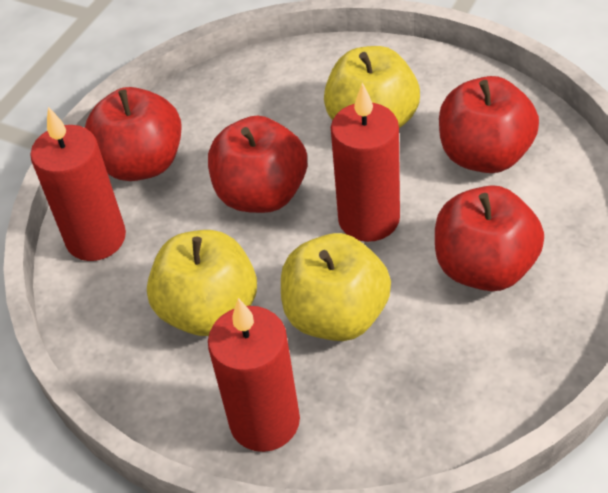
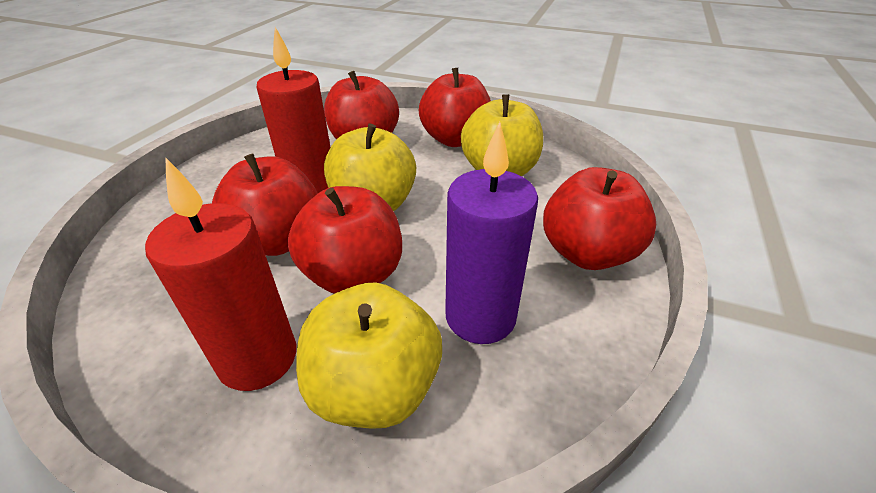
purple candle: none = 0 -> [445,122,538,344] = 1
red apple: [85,87,182,181] [208,116,307,213] [435,185,544,291] [439,76,539,173] = 4 -> [212,153,318,256] [287,186,402,294] [324,71,399,139] [419,68,491,147] [543,167,656,270] = 5
red candle: [30,107,126,261] [208,298,300,452] [331,83,400,242] = 3 -> [145,157,296,391] [257,27,331,193] = 2

